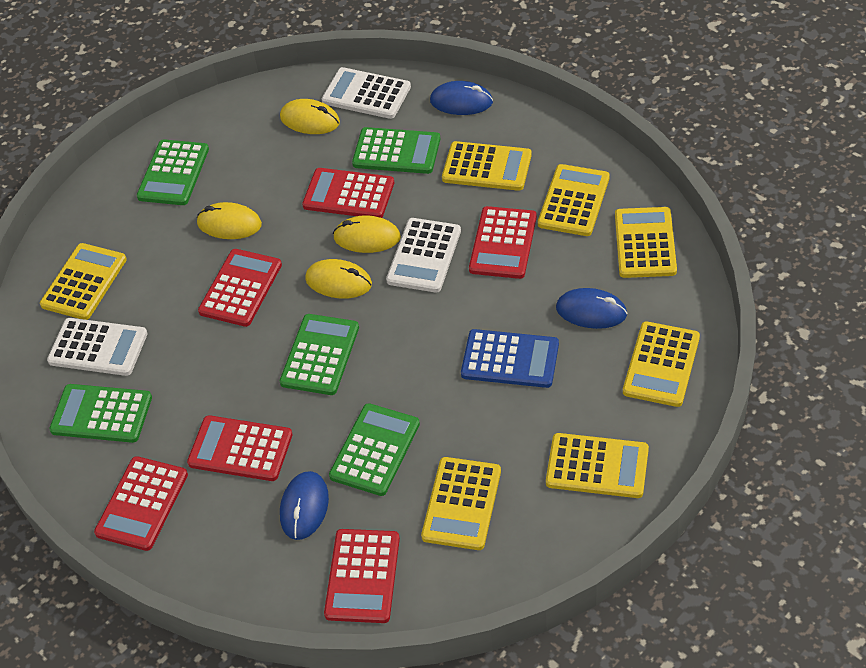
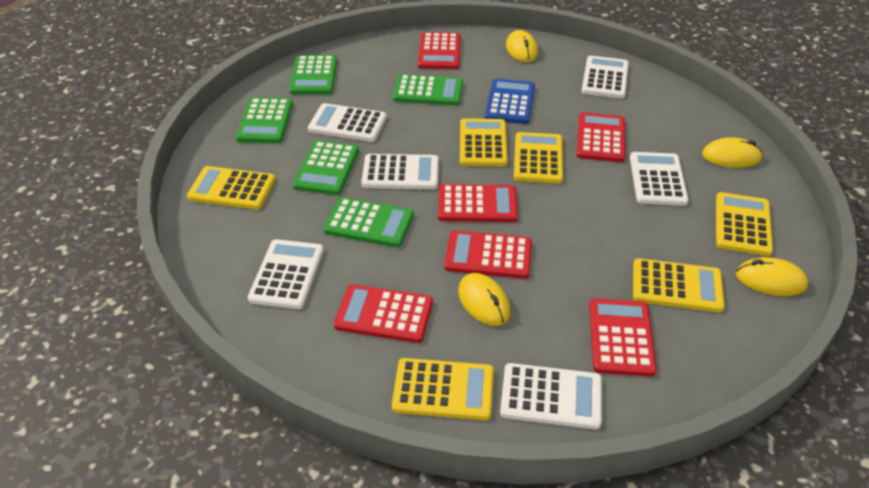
blue mouse: [280,471,329,540] [430,81,493,115] [556,288,627,329] = 3 -> none = 0
white calculator: [47,318,148,376] [322,67,411,119] [386,218,461,293] = 3 -> [248,239,324,309] [308,103,387,142] [361,154,439,189] [500,363,602,429] [581,56,629,98] [630,152,689,206] = 6
yellow calculator: [40,243,127,320] [421,457,501,550] [442,141,532,191] [538,164,610,236] [546,433,649,498] [615,207,677,278] [623,321,700,407] = 7 -> [187,166,276,209] [392,358,494,420] [460,118,508,166] [514,132,563,184] [633,258,725,312] [716,192,773,256] = 6

